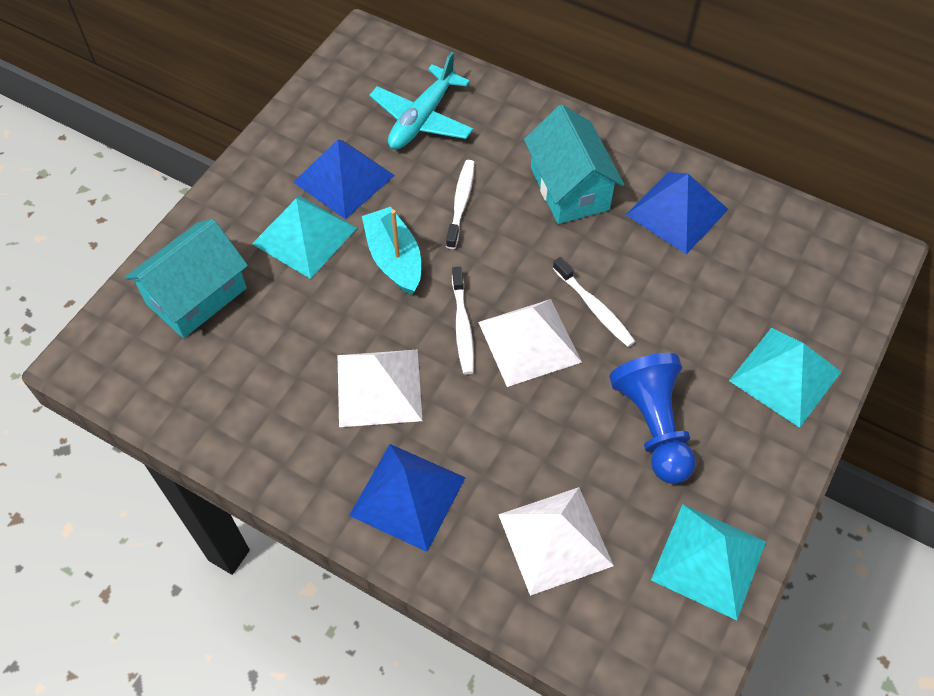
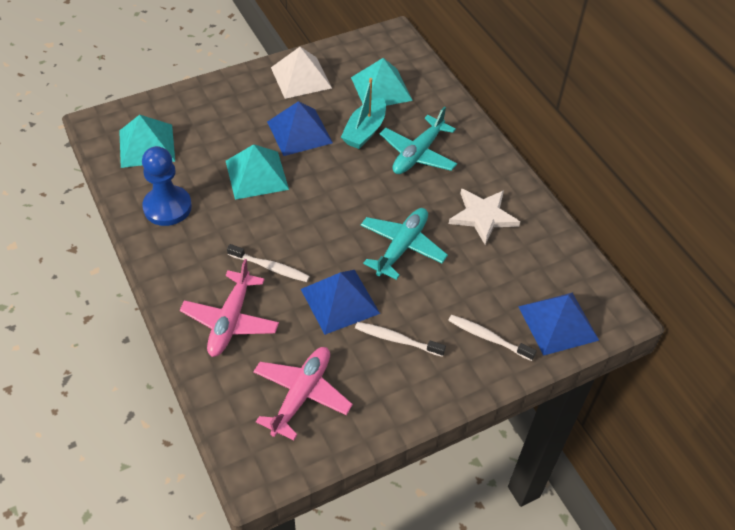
pink plane: none = 0 -> [180,259,279,357] [253,347,353,440] = 2
turquoise house: [125,219,248,338] [524,105,624,224] = 2 -> none = 0
turquoise plane: [369,52,473,149] = 1 -> [361,208,448,280] [380,107,457,174] = 2
white pyramid: [337,350,422,427] [478,299,582,387] [498,487,614,596] = 3 -> [271,47,332,99] = 1
white star: none = 0 -> [449,189,520,245] = 1

